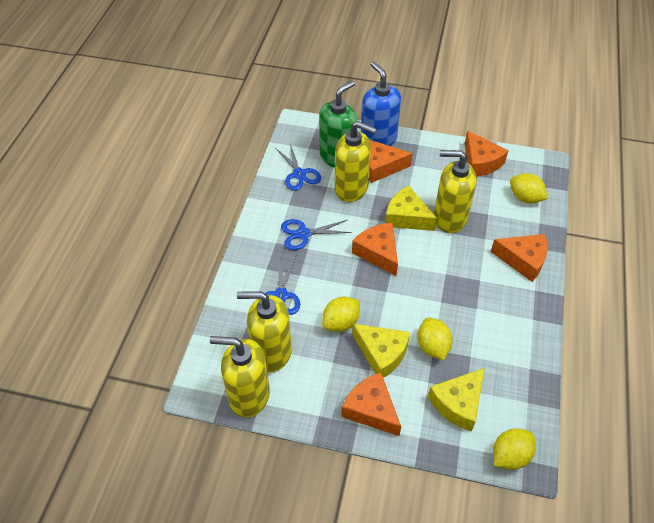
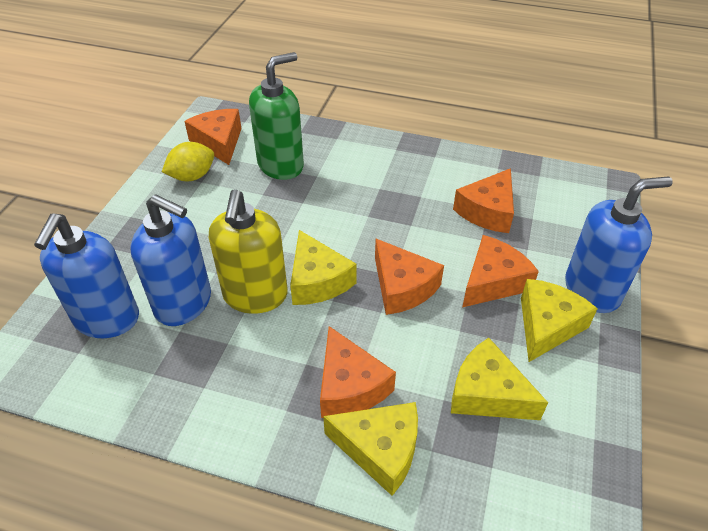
blue scissors: [265,256,300,315] [276,143,321,191] [281,219,352,250] = 3 -> none = 0
blue soap dispenser: [361,61,401,146] = 1 -> [34,213,139,338] [131,194,211,326] [565,176,673,313] = 3
yellow cheese: [352,324,410,378] [385,186,437,231] [428,368,485,432] = 3 -> [290,230,356,305] [323,402,418,496] [451,338,548,420] [521,279,598,362] = 4
yellow lemon: [322,297,360,332] [417,317,453,360] [493,428,536,470] [510,173,548,204] = 4 -> [162,142,214,181] = 1
yellow soap dispenser: [210,336,270,418] [237,291,292,373] [335,121,377,202] [434,150,477,233] = 4 -> [209,189,288,314] = 1

